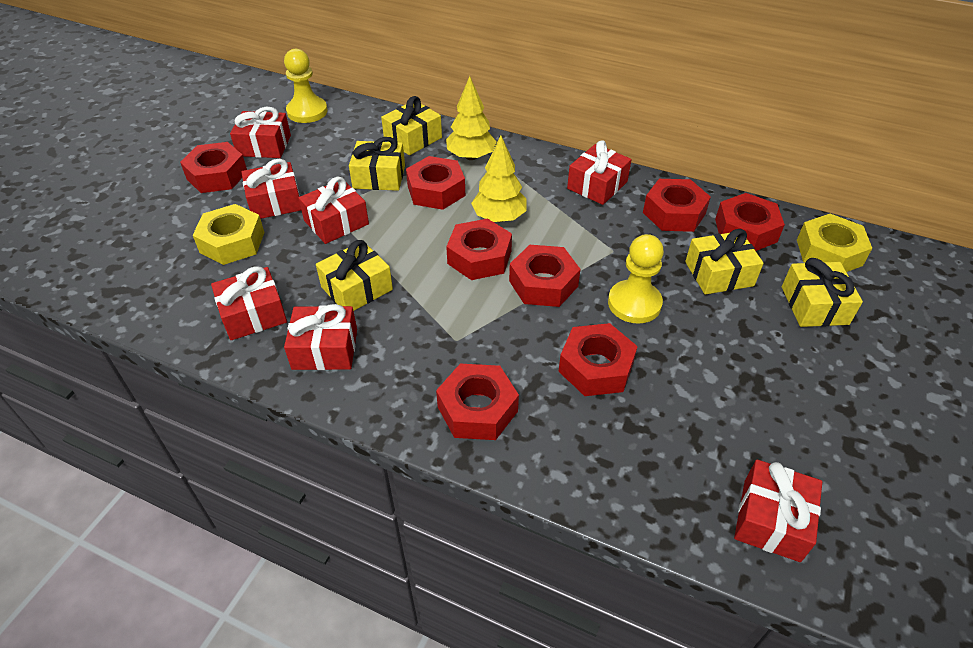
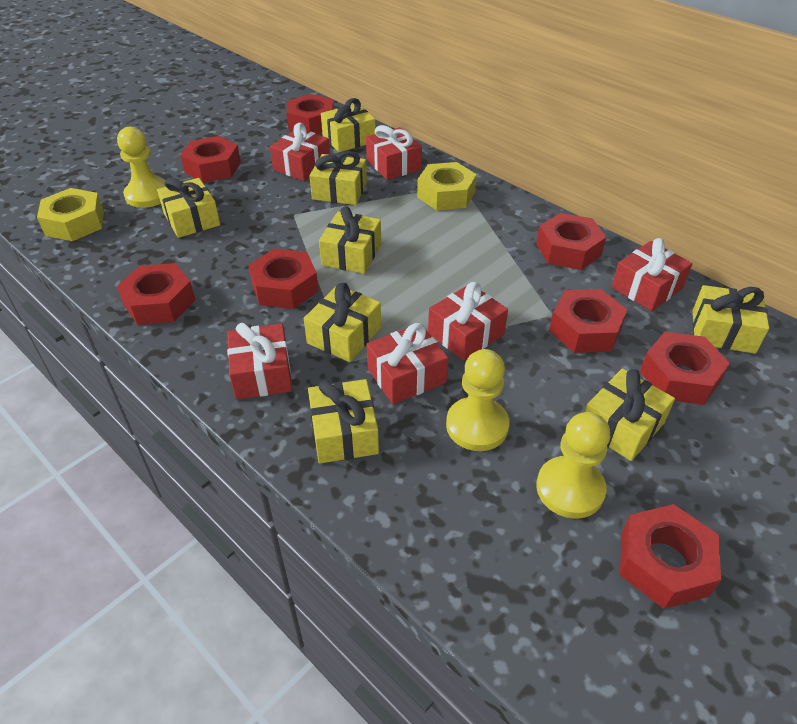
red gift: [211,266,287,340] [230,107,291,158] [242,159,301,219] [284,304,357,370] [299,177,369,244] [567,140,632,205] [734,460,822,562] = 7 -> [227,323,292,400] [270,123,330,181] [366,125,422,180] [367,323,448,404] [428,282,508,361] [612,238,692,311] = 6
yellow gift: [316,240,393,311] [349,137,405,191] [381,96,442,155] [685,229,764,295] [782,258,863,327] = 5 -> [157,177,220,238] [304,283,381,362] [308,379,379,463] [309,151,367,205] [319,206,381,274] [321,98,376,152] [585,368,675,461] [693,285,769,354] = 8
yellow pawn: [284,49,328,123] [608,234,664,324] = 2 -> [117,127,166,208] [446,349,510,451] [536,412,610,519] = 3
yellow tree: [446,76,497,160] [471,136,527,222] = 2 -> none = 0

